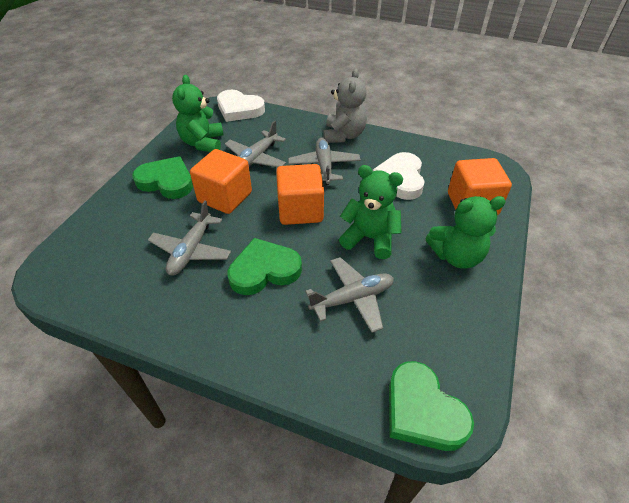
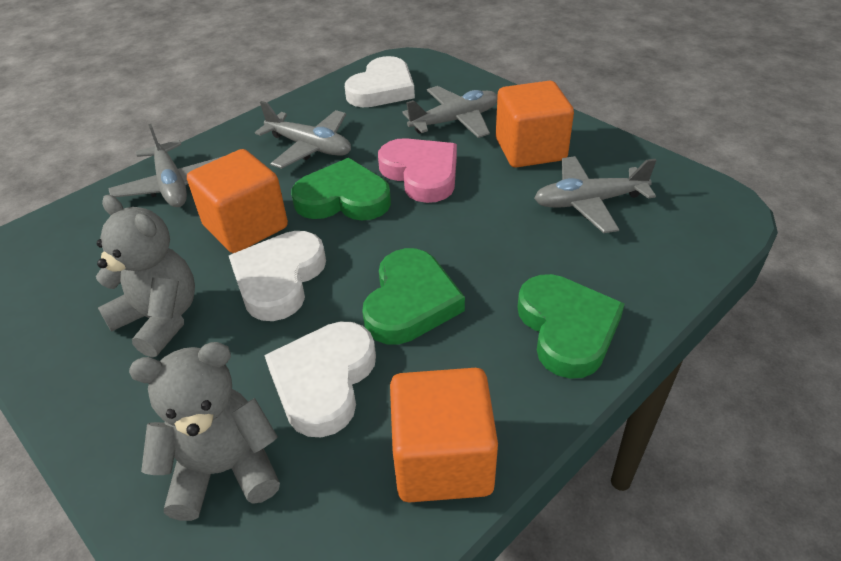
green teddy bear: [172,75,223,152] [339,165,403,259] [425,196,506,269] = 3 -> none = 0
grey teddy bear: [323,68,367,143] = 1 -> [96,195,195,358] [129,342,280,521] = 2
pink heart: none = 0 -> [378,138,457,203] = 1
white heart: [217,90,265,122] [373,152,425,200] = 2 -> [229,231,326,321] [264,322,376,437] [345,56,415,107] = 3

